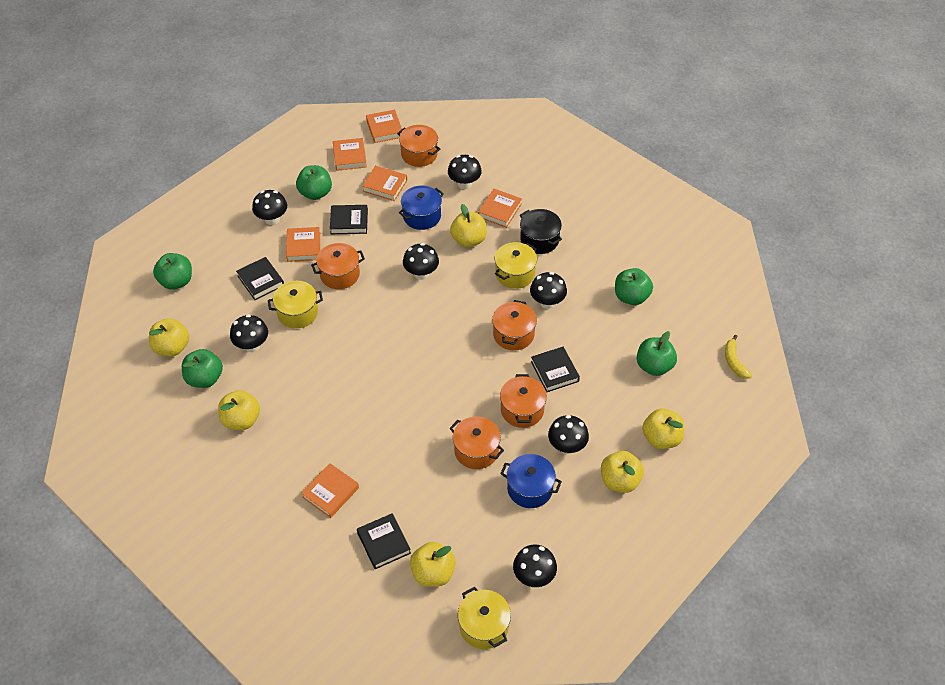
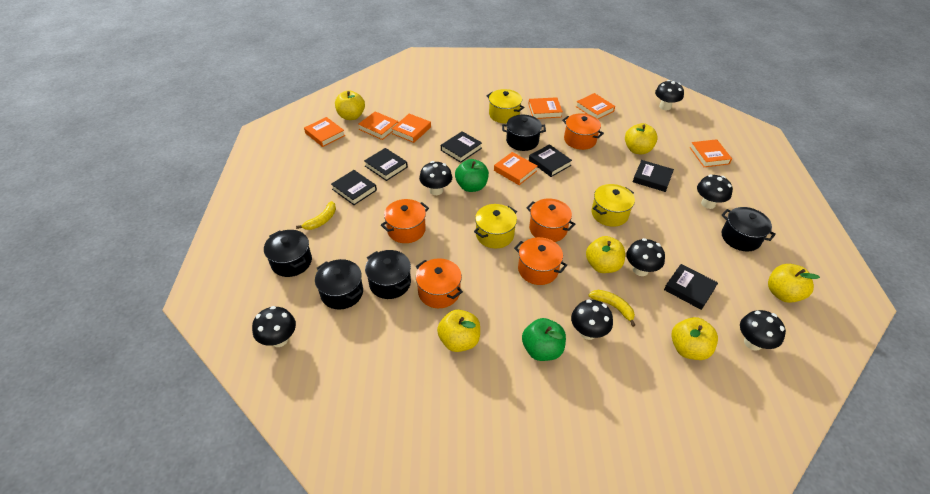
black book: [236,257,284,300] [330,205,368,234] [357,513,411,569] [531,347,580,392] = 4 -> [331,170,377,205] [364,148,408,181] [441,131,482,163] [529,144,572,177] [633,160,674,192] [664,264,718,310] = 6
black pot: [520,209,562,254] = 1 -> [264,230,312,277] [315,259,363,310] [365,250,411,299] [502,115,546,151] [722,207,776,252] = 5
blue pot: [399,185,444,230] [500,454,562,508] = 2 -> none = 0
green apple: [153,253,192,290] [182,349,223,388] [296,165,332,200] [615,268,653,305] [637,331,677,376] = 5 -> [455,159,489,192] [522,318,566,361] = 2
orange book: [286,227,320,262] [301,463,359,518] [333,138,367,171] [362,166,407,201] [366,110,402,143] [478,189,522,228] = 6 -> [304,117,345,147] [358,111,398,140] [391,114,431,143] [494,152,537,185] [528,97,563,119] [576,93,615,119] [690,139,732,167] = 7
yellow banana: [725,335,752,379] = 1 -> [296,201,336,230] [589,290,636,327] = 2

